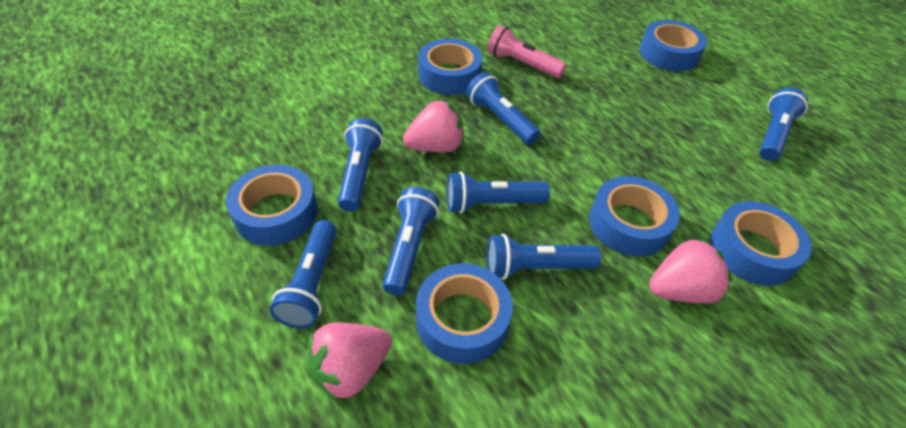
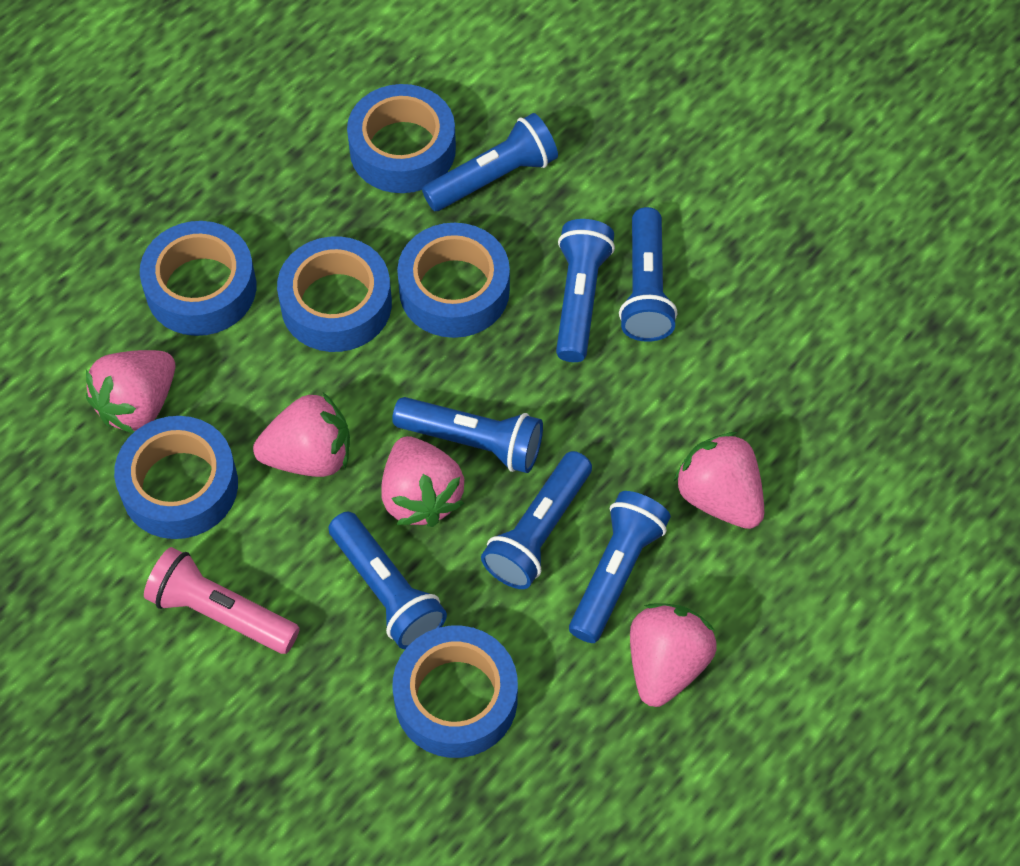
pink strawberry: [307,322,392,402] [403,100,464,152] [649,238,732,303] = 3 -> [86,350,175,433] [253,393,350,477] [381,436,464,527] [630,604,717,707] [674,432,764,529] = 5

